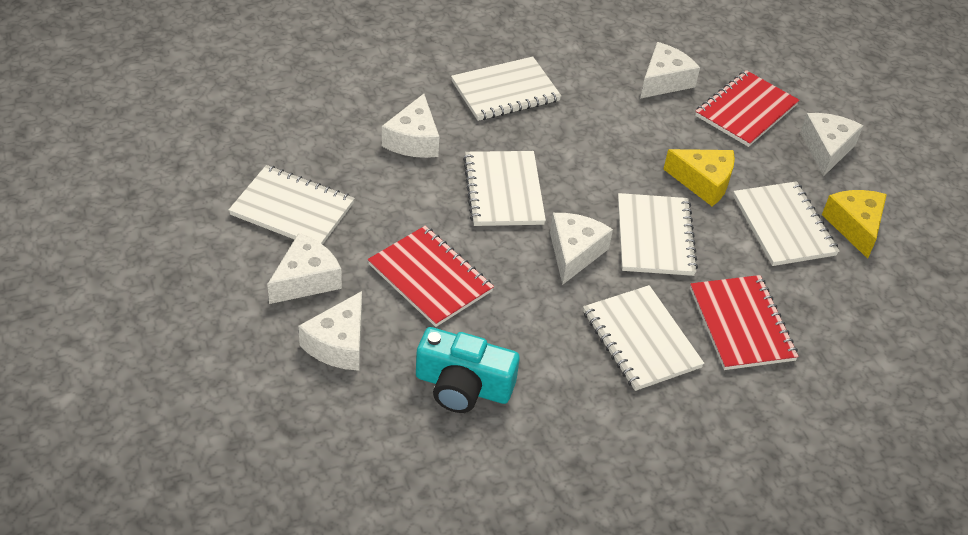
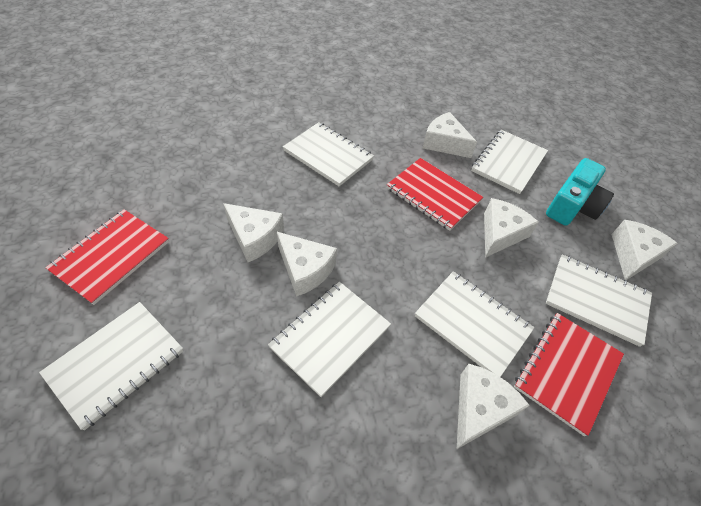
yellow cheese: [663,149,735,206] [822,190,887,259] = 2 -> none = 0

